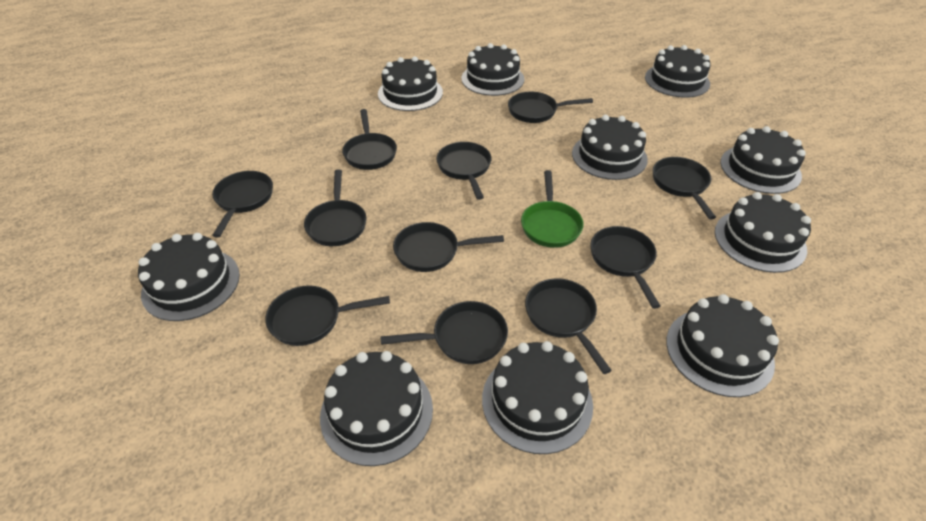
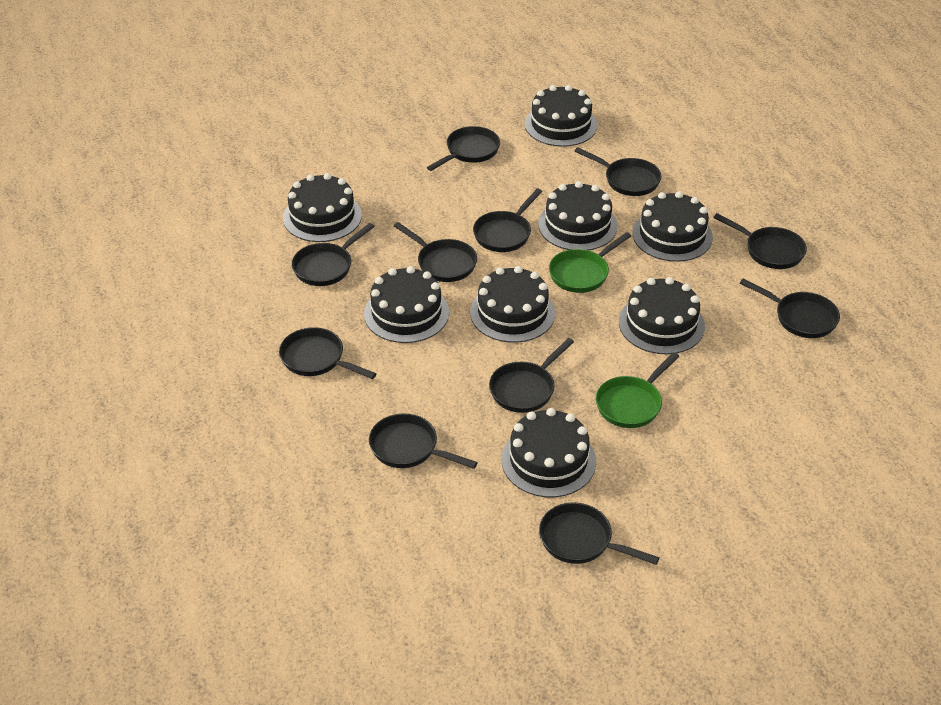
black cake: [138,233,240,321] [320,351,433,466] [378,56,443,111] [462,43,524,96] [482,341,593,454] [572,115,648,180] [645,45,711,98] [666,294,779,397] [715,192,811,273] [720,126,806,194] = 10 -> [283,173,362,242] [364,266,449,343] [470,266,555,343] [501,408,596,497] [525,85,597,147] [538,181,618,251] [619,277,705,354] [632,191,713,262] = 8
green pan: [521,170,584,248] = 1 -> [549,232,631,293] [596,352,679,428] = 2

